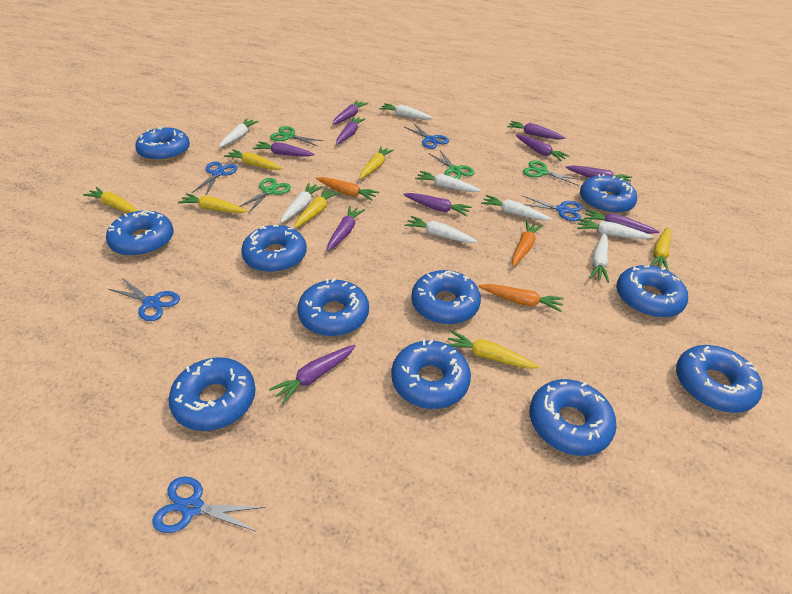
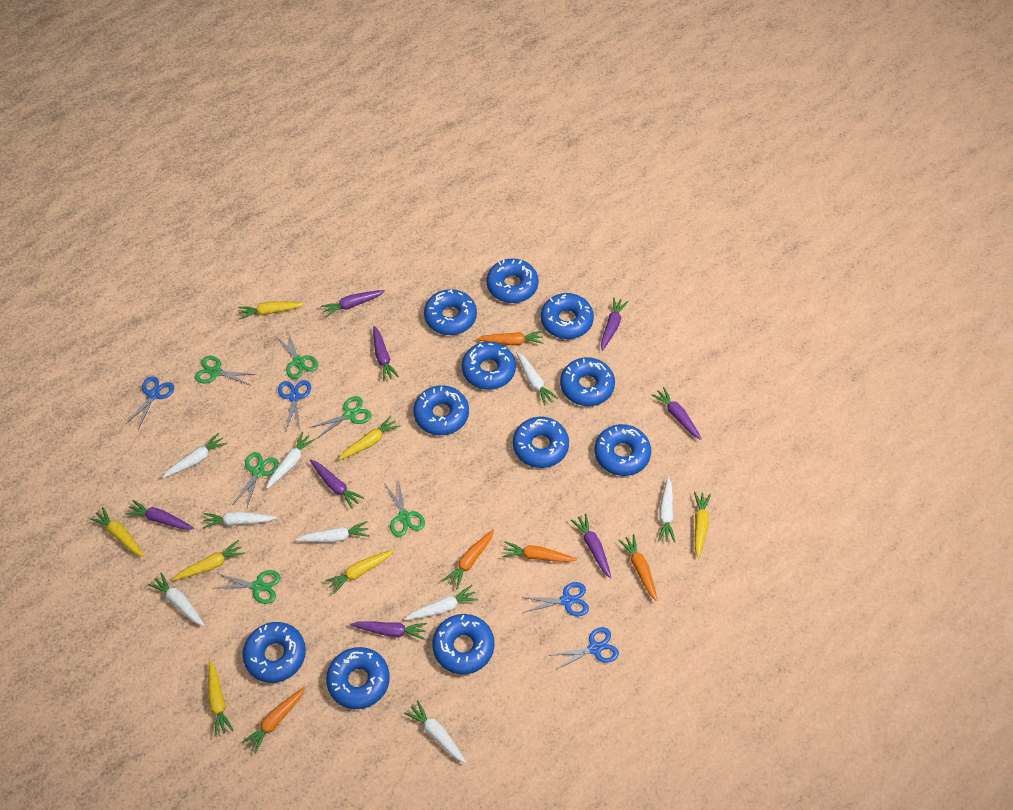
blue scissors: [108,277,180,321] [152,476,266,533] [192,162,238,196] [405,123,449,149] [523,196,583,221] = 5 -> [125,376,174,429] [278,380,311,430] [521,582,589,616] [552,627,619,670] = 4
green scissors: [239,178,291,214] [270,126,323,146] [429,150,475,179] [523,161,582,185] = 4 -> [195,356,257,385] [215,570,280,604] [233,452,279,510] [277,331,318,379] [309,396,372,439] [384,478,425,537] = 6
orange carrot: [316,177,379,201] [478,284,564,312] [512,221,543,267] = 3 -> [242,687,305,754] [443,529,494,589] [476,331,543,345] [502,541,577,562] [618,534,658,601] = 5
purple carrot: [253,141,315,157] [269,345,356,404] [327,206,365,251] [332,100,368,124] [336,116,366,144] [403,193,472,216] [507,121,565,139] [516,135,569,161] [565,165,632,184] [584,209,659,234] = 10 -> [125,500,194,530] [310,459,364,509] [321,290,385,317] [350,621,427,640] [373,326,399,381] [571,513,611,578] [601,297,628,351] [652,387,702,440] = 8
white carrot: [219,119,259,147] [281,183,323,223] [379,103,433,120] [405,216,477,243] [415,171,481,192] [481,195,552,221] [577,218,653,239] [589,233,609,283] = 8 -> [148,572,205,626] [162,433,227,478] [203,511,277,529] [266,432,316,489] [295,521,370,542] [404,700,466,763] [405,585,479,620] [517,352,558,406] [658,477,675,543] = 9

